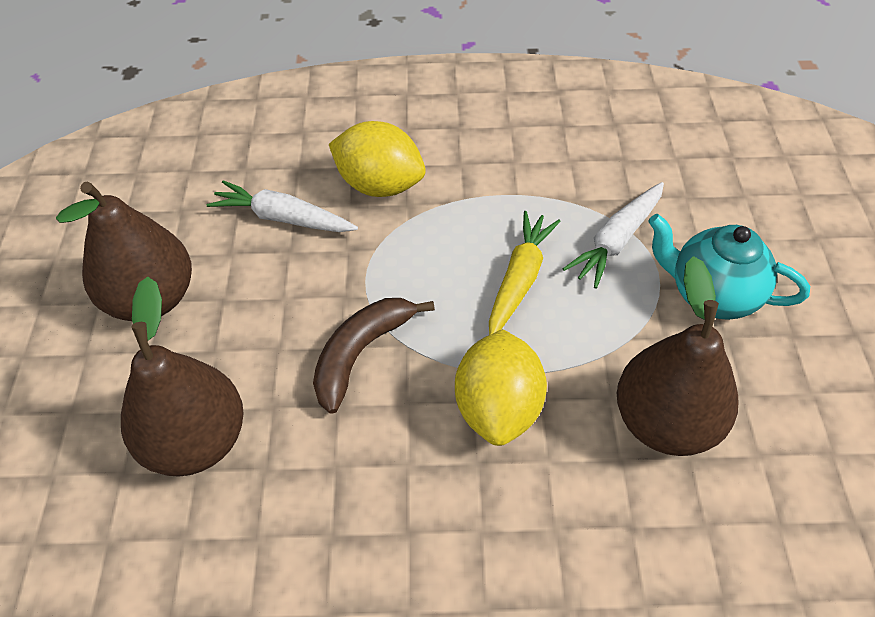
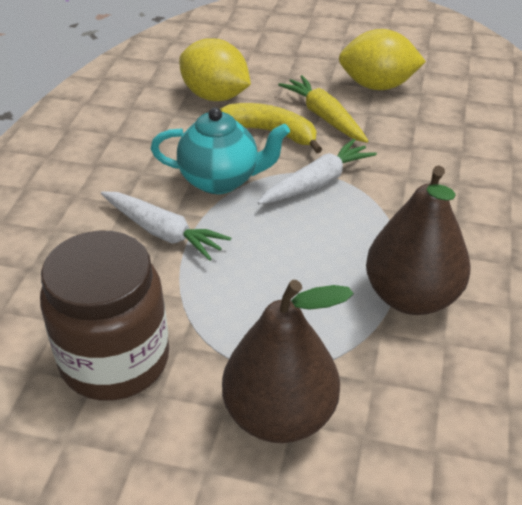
brown banana: [313,298,435,414] = 1 -> none = 0
brown jar: none = 0 -> [40,230,169,401] = 1
brown pear: [56,182,192,321] [121,277,244,477] [617,256,738,456] = 3 -> [222,280,354,443] [366,165,471,315] = 2
yellow banana: none = 0 -> [220,103,322,154] = 1

